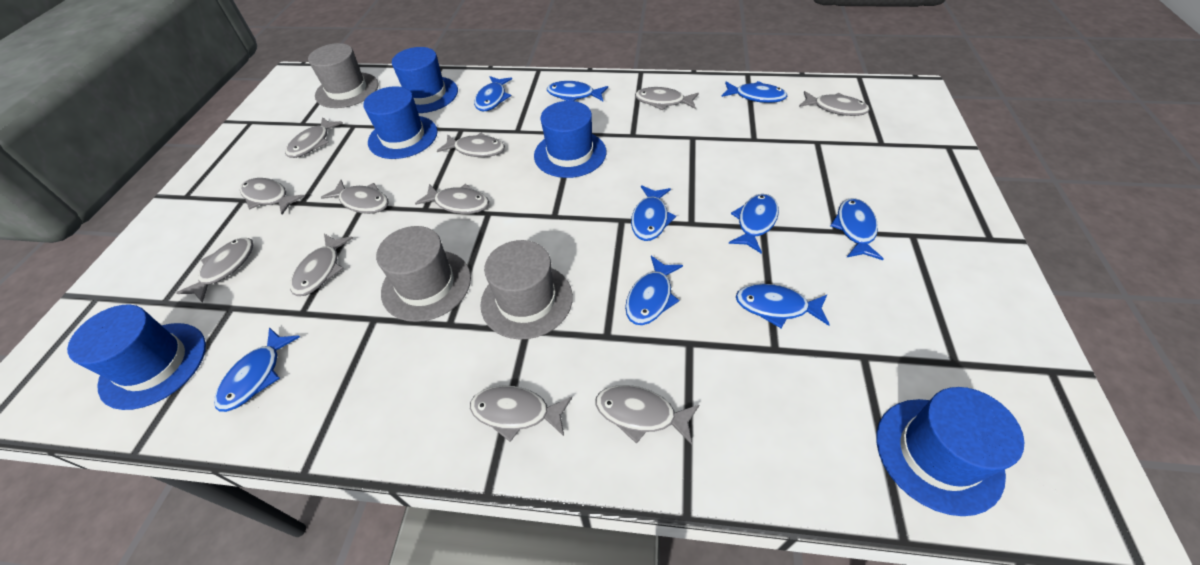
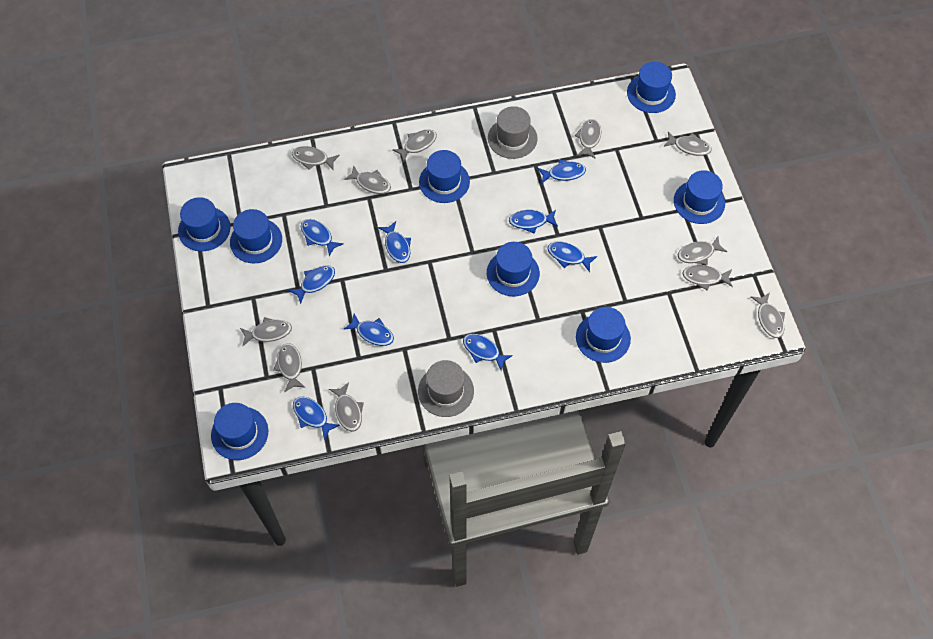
blue hat: [67,305,206,410] [363,86,438,159] [392,47,458,113] [534,101,606,178] [876,387,1024,516] = 5 -> [178,197,231,251] [211,403,268,460] [230,209,282,263] [419,150,470,203] [487,242,540,296] [576,307,631,363] [627,62,676,113] [674,170,725,224] = 8
grey hat: [308,43,378,108] [376,226,471,322] [480,240,573,339] = 3 -> [418,360,474,417] [488,106,538,159] = 2

